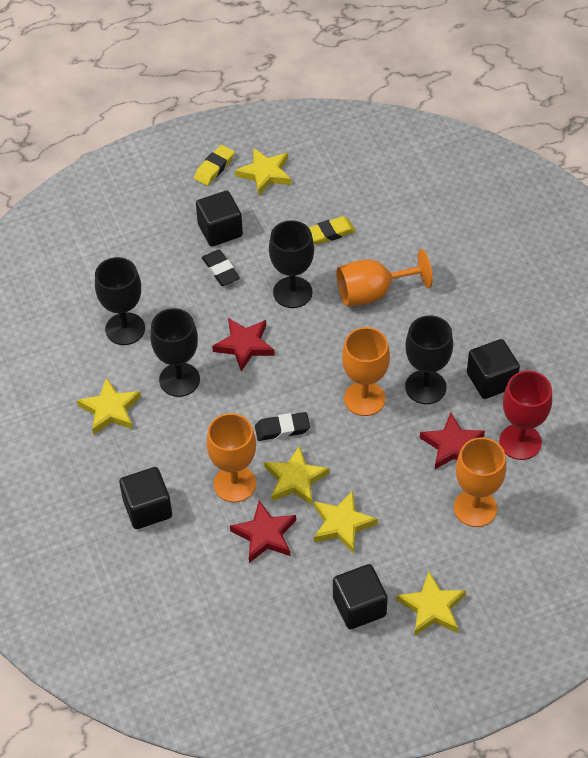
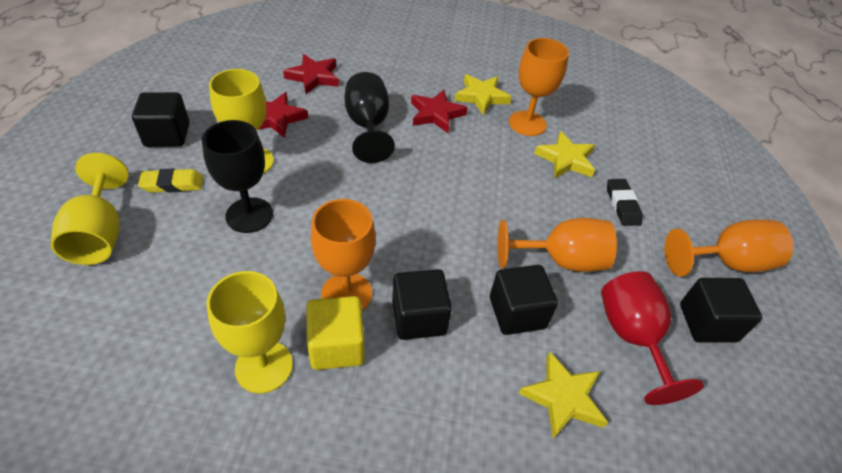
black eraser: [202,250,240,286] [255,412,310,441] = 2 -> [607,179,643,226] = 1
black goblet: [95,257,145,345] [150,308,200,397] [269,220,314,308] [405,315,453,404] = 4 -> [202,120,273,233] [345,72,395,163] = 2
yellow cube: none = 0 -> [306,296,365,370] = 1
yellow eraser: [194,145,235,186] [309,216,356,245] = 2 -> [138,169,203,193] = 1
yellow goblet: none = 0 -> [51,153,129,265] [207,271,293,393] [209,69,274,174] = 3
yellow star: [77,377,141,435] [235,148,291,195] [264,445,329,505] [314,491,378,554] [397,571,466,635] = 5 -> [454,74,512,115] [519,352,608,439] [534,131,595,178] = 3

